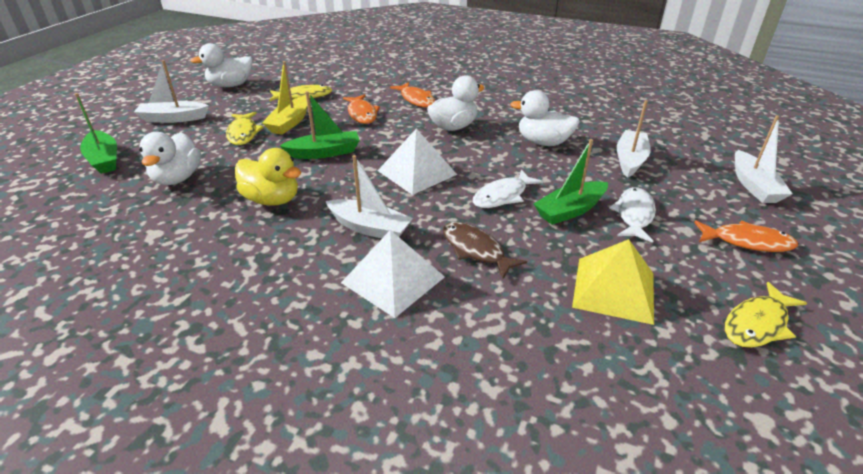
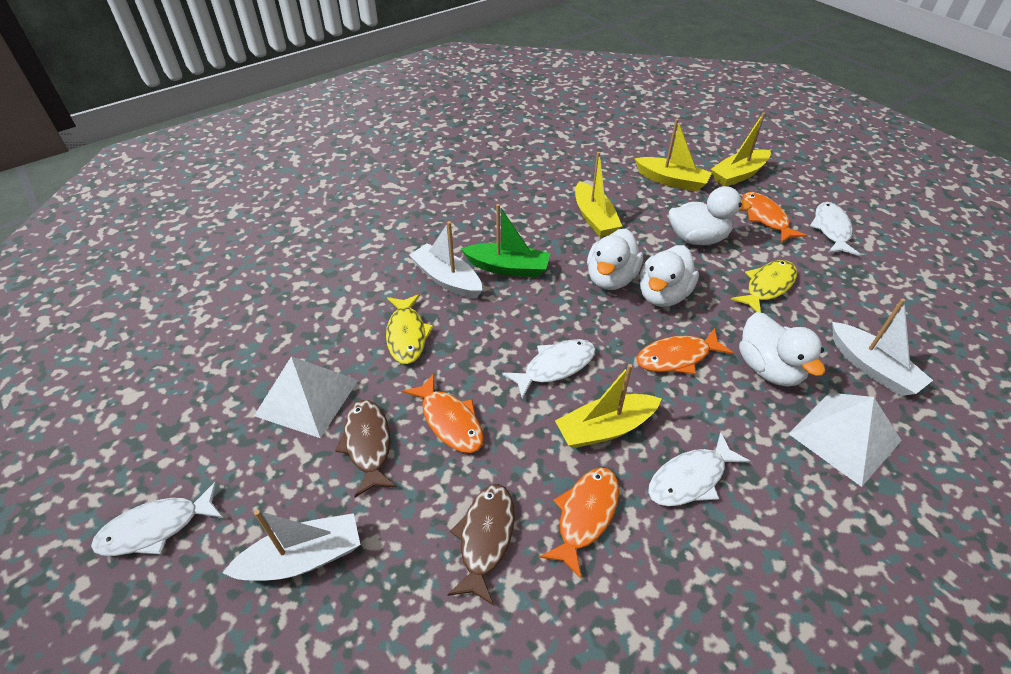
brown fish: [443,222,527,279] = 1 -> [335,400,397,497] [447,484,515,606] = 2
green boat: [75,93,117,174] [280,91,360,159] [534,139,608,225] = 3 -> [461,204,550,277] = 1
orange fish: [343,94,380,124] [390,82,435,108] [694,220,798,252] = 3 -> [403,373,484,453] [539,467,619,579] [636,328,733,374] [742,192,807,243] = 4
white boat: [134,60,209,123] [325,155,413,239] [616,100,651,178] [735,115,792,203] = 4 -> [222,510,360,581] [409,221,482,299] [832,298,933,396] = 3
white fish: [473,169,544,208] [609,187,656,243] = 2 -> [91,481,223,556] [502,339,596,399] [648,432,750,506] [810,202,860,256] = 4
yellow boat: [262,61,308,135] = 1 -> [555,364,662,448] [575,152,622,237] [634,119,712,192] [711,112,771,186] = 4
yellow duck: [235,148,301,206] = 1 -> none = 0
yellow fish: [226,112,263,145] [269,85,332,101] [725,282,807,348] = 3 -> [386,294,434,364] [731,260,797,313] = 2
yellow pyramid: [572,239,654,325] = 1 -> none = 0

